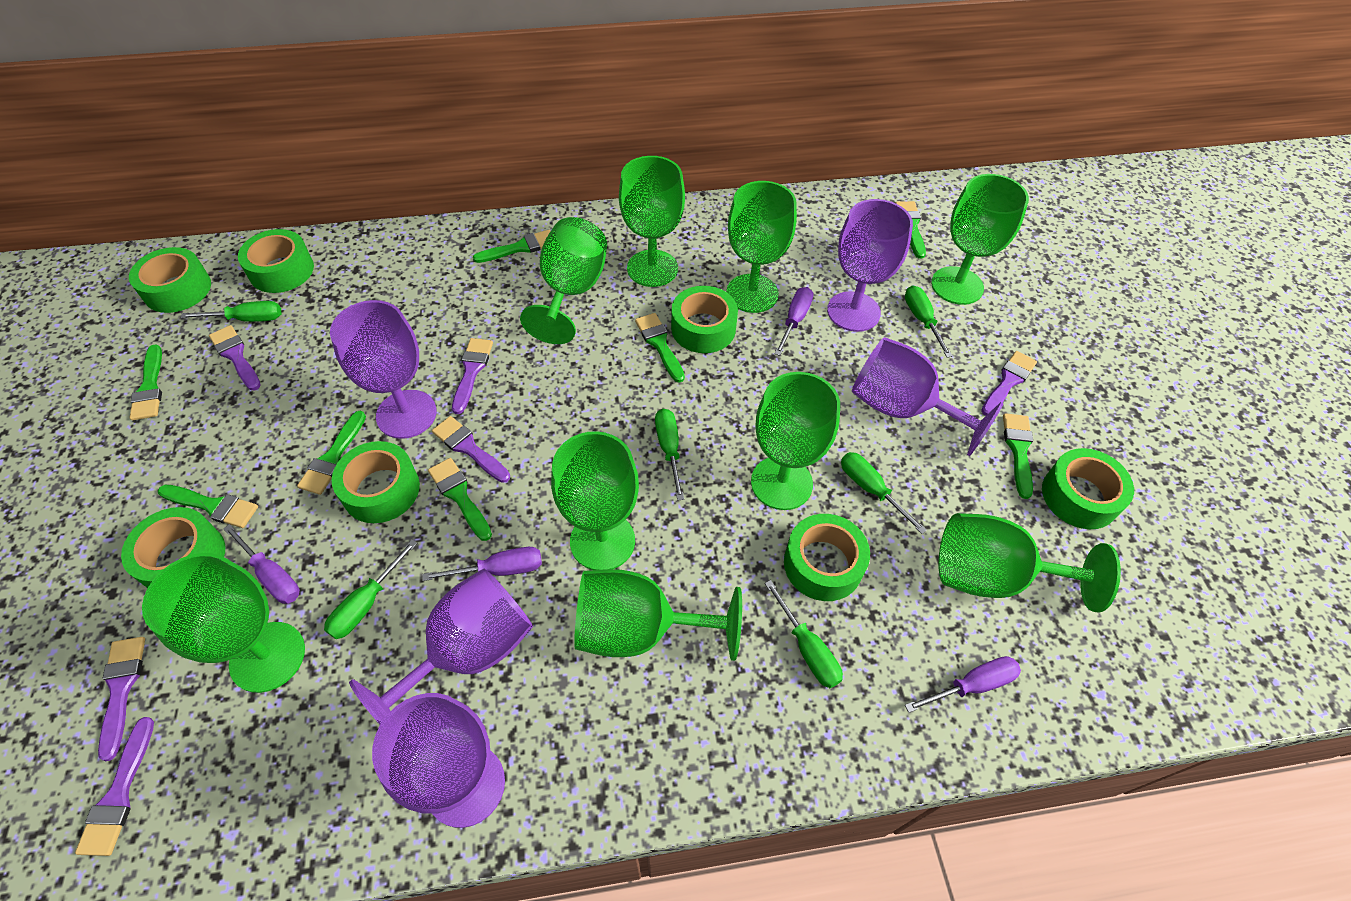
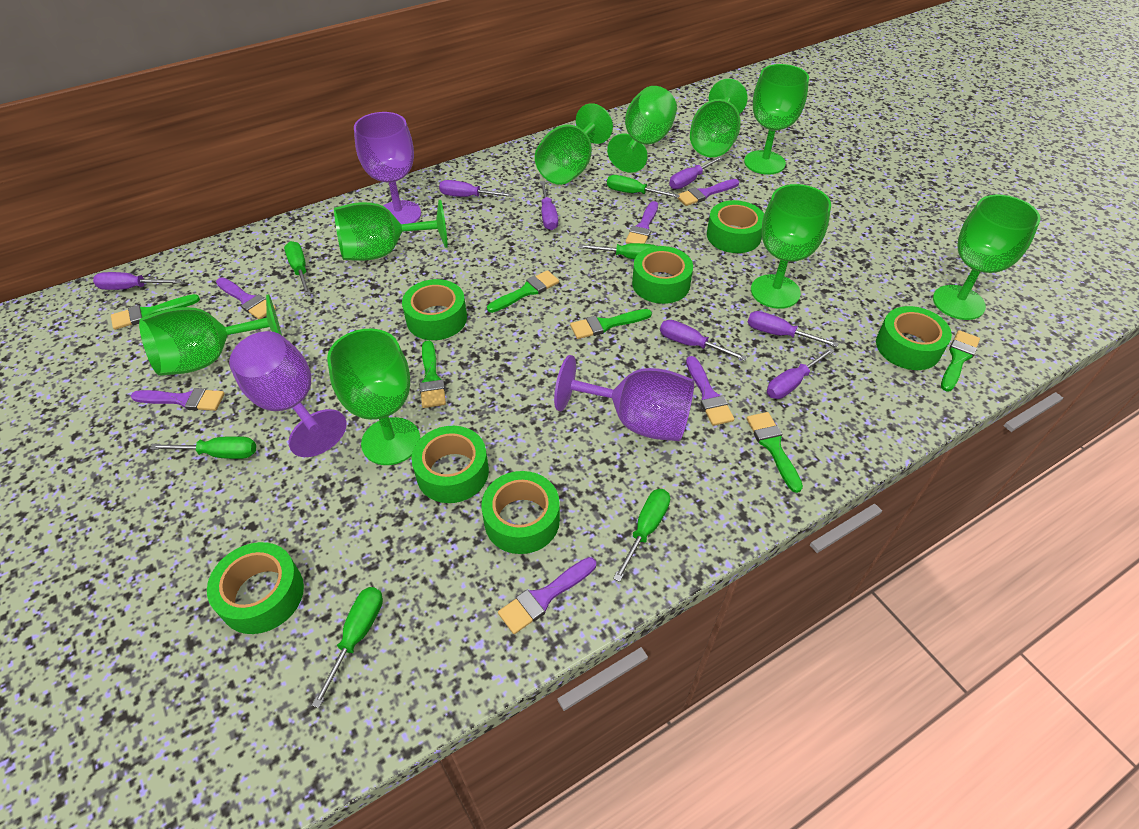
green brush: [130,345,162,420] [158,485,258,528] [297,411,366,495] [428,458,492,541] [473,230,550,263] [635,313,685,383] [895,201,926,259] [1003,413,1033,499] = 8 -> [111,294,200,330] [419,340,446,408] [487,270,559,313] [570,309,652,339] [747,412,803,493] [941,330,980,392] = 6
purple goblet: [330,300,437,439] [349,568,533,724] [372,693,505,828] [827,199,913,332] [852,337,1004,456] = 5 -> [229,331,347,457] [354,112,421,224] [554,355,694,441] = 3
purple screwdriver: [224,524,300,604] [422,547,542,581] [774,287,813,356] [905,656,1021,713] = 4 -> [93,272,182,290] [439,180,513,197] [540,181,558,230] [660,320,747,361] [669,156,723,189] [747,311,839,347] [767,348,834,399] = 7

